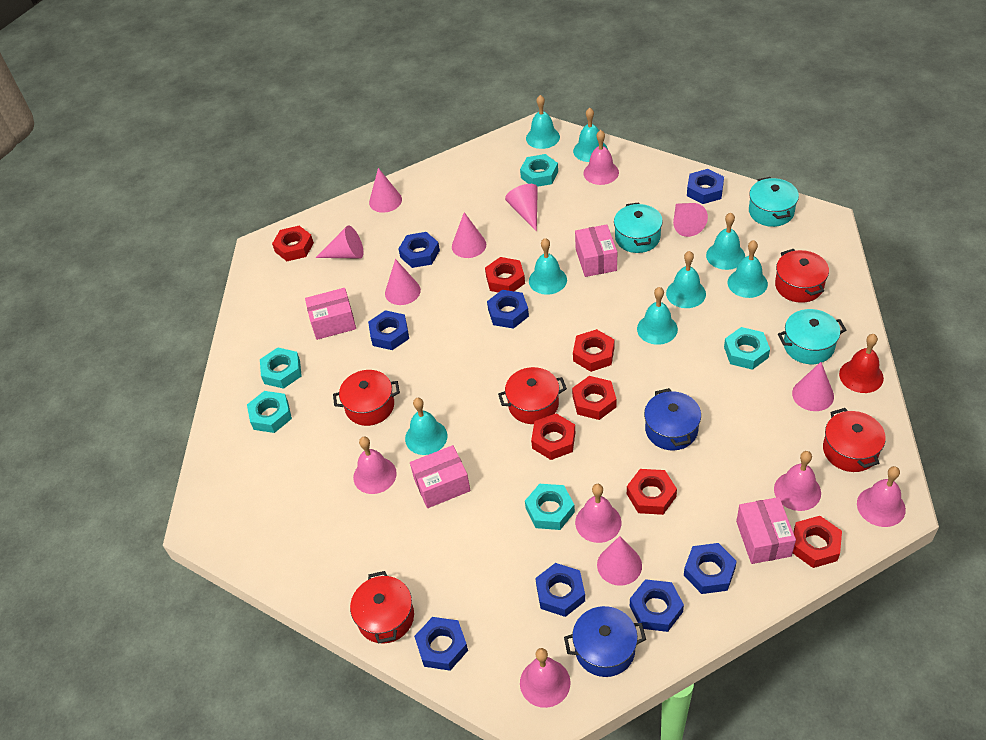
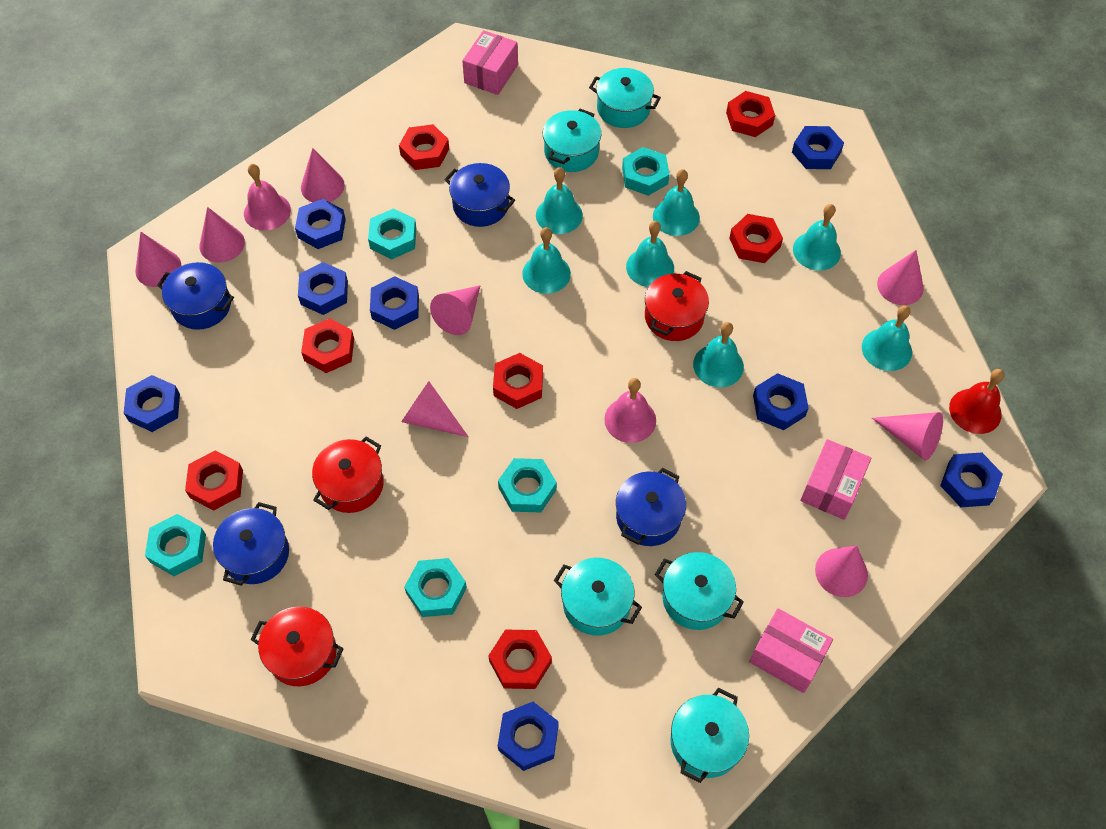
blue pot: [564,606,646,677] [644,388,701,450] = 2 -> [157,262,234,330] [213,502,289,586] [444,163,515,227] [616,468,686,546] = 4
pink bell: [353,437,397,494] [520,648,571,708] [575,484,621,543] [583,130,619,185] [774,451,821,511] [857,466,906,527] = 6 -> [244,164,291,231] [604,378,656,443] = 2
pink box: [305,288,356,340] [410,445,470,508] [575,224,617,277] [736,497,796,564] = 4 -> [462,30,518,95] [749,608,833,693] [800,439,871,520] = 3
red pot: [333,370,400,426] [350,571,414,643] [498,367,567,424] [775,249,829,303] [823,408,886,472] = 5 -> [250,607,344,686] [312,436,384,513] [645,271,709,341] = 3
turquoise bell: [405,398,447,455] [526,95,560,149] [529,238,567,295] [573,108,608,162] [637,287,678,345] [666,251,706,308] [706,213,745,270] [728,240,768,298] = 8 -> [522,227,571,294] [536,167,583,234] [626,221,674,287] [653,169,700,236] [693,322,744,387] [793,204,841,271] [862,305,912,371] = 7
turquoise pot: [614,202,663,253] [749,177,799,227] [778,309,846,364] = 3 -> [543,109,601,172] [554,558,642,636] [589,68,661,128] [655,552,744,630] [670,688,749,783] = 5

